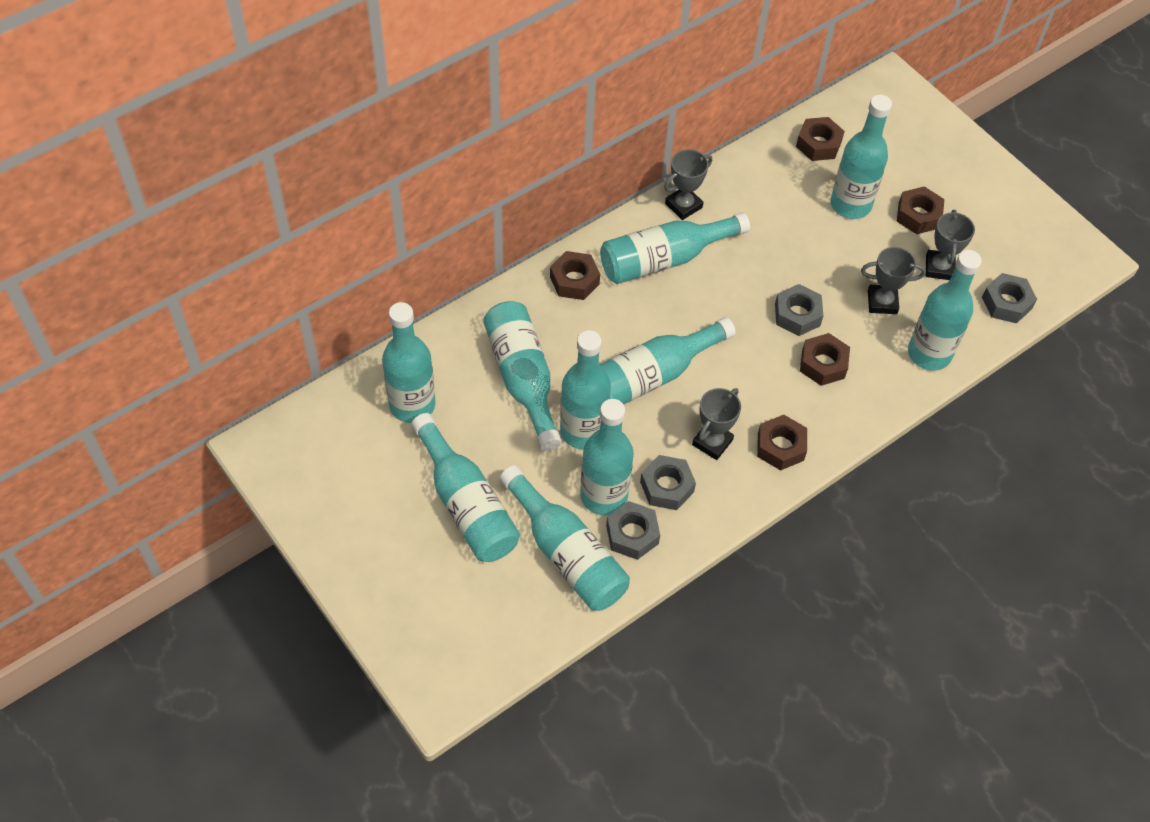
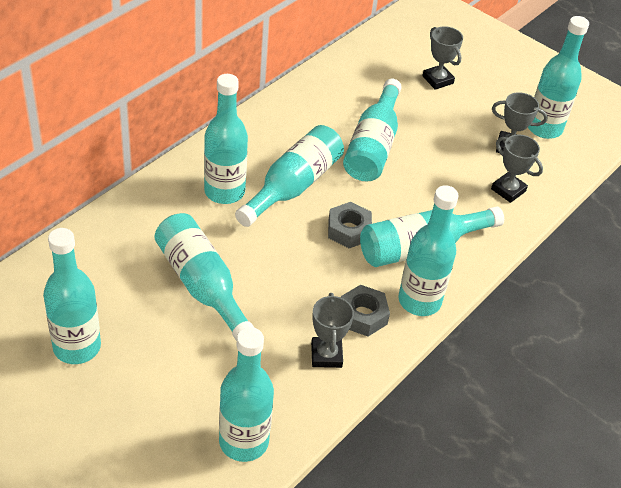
brown nut: [550,251,600,300] [757,415,807,471] [796,117,845,161] [800,333,850,386] [897,186,945,234] = 5 -> none = 0
grey nut: [606,501,660,560] [640,455,696,510] [775,284,823,336] [982,273,1037,324] = 4 -> [328,202,372,248] [341,285,390,336] = 2
turquoise bottle: [382,302,435,423] [411,413,520,562] [483,301,562,451] [499,465,630,611] [560,330,611,449] [580,399,634,515] [600,213,750,284] [600,317,736,404] [831,95,892,219] [908,250,982,370] = 10 -> [43,228,101,364] [155,213,255,341] [204,74,248,204] [219,327,274,462] [235,125,344,227] [343,79,402,182] [360,207,504,267] [398,185,459,316] [528,16,589,139] = 9

